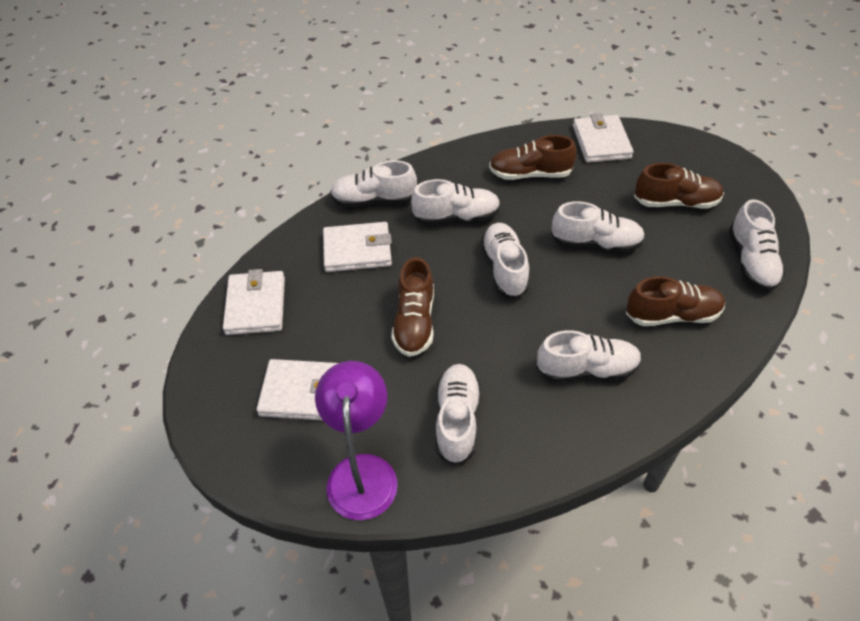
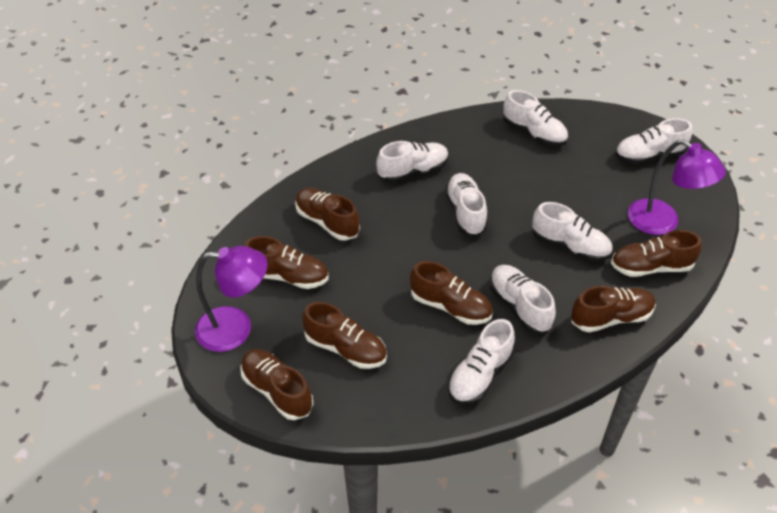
brown shoe: [391,257,434,357] [489,135,577,180] [626,276,725,326] [634,163,724,208] = 4 -> [240,349,313,420] [244,236,329,289] [295,188,360,241] [302,302,387,369] [410,261,493,325] [571,286,656,332] [611,230,702,277] = 7
purple lamp: [315,361,397,520] = 1 -> [195,246,268,352] [628,139,726,235] = 2
white wallet: [223,269,285,335] [256,359,338,420] [323,222,392,272] [573,113,634,163] = 4 -> none = 0

